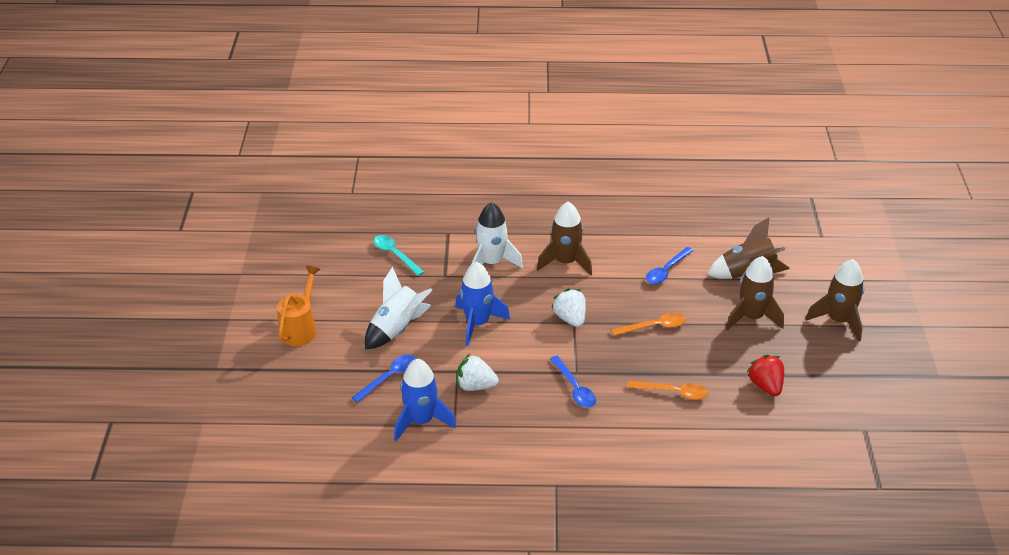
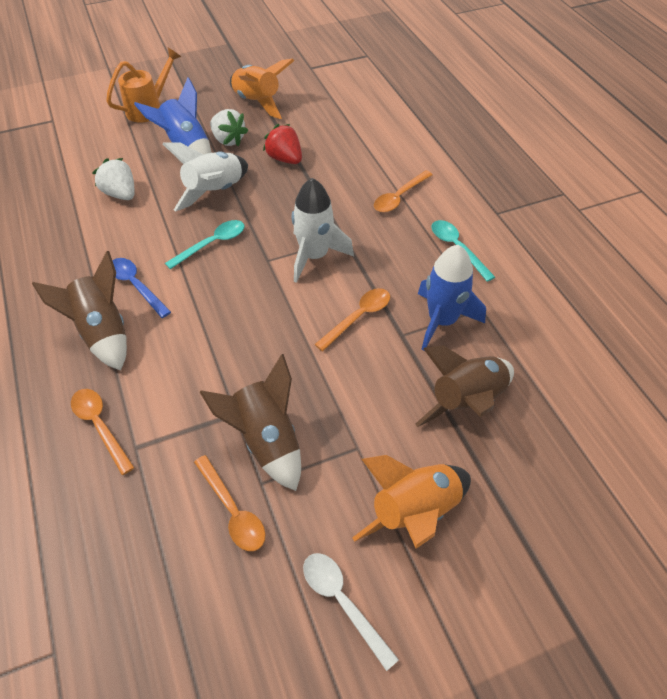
blue spoon: [352,354,416,403] [550,356,596,408] [646,247,694,284] = 3 -> [112,258,171,318] = 1
brown rocket: [537,202,592,276] [707,218,790,279] [726,256,784,330] [805,259,864,342] = 4 -> [32,251,127,371] [200,354,301,491] [415,345,514,427] = 3
orange rocket: none = 0 -> [230,59,294,119] [352,455,471,548] = 2
orange spoon: [611,312,686,336] [627,381,708,400] = 2 -> [71,389,135,475] [194,455,265,551] [314,288,390,351] [374,170,433,212] = 4
turquoise spoon: [374,235,424,276] = 1 -> [165,220,244,269] [432,220,495,282] = 2
white spoon: none = 0 -> [303,553,399,671] = 1

